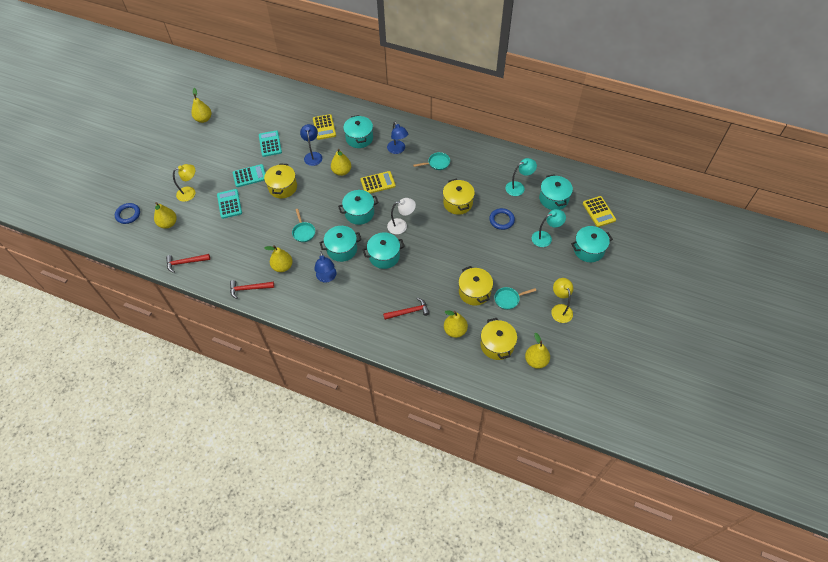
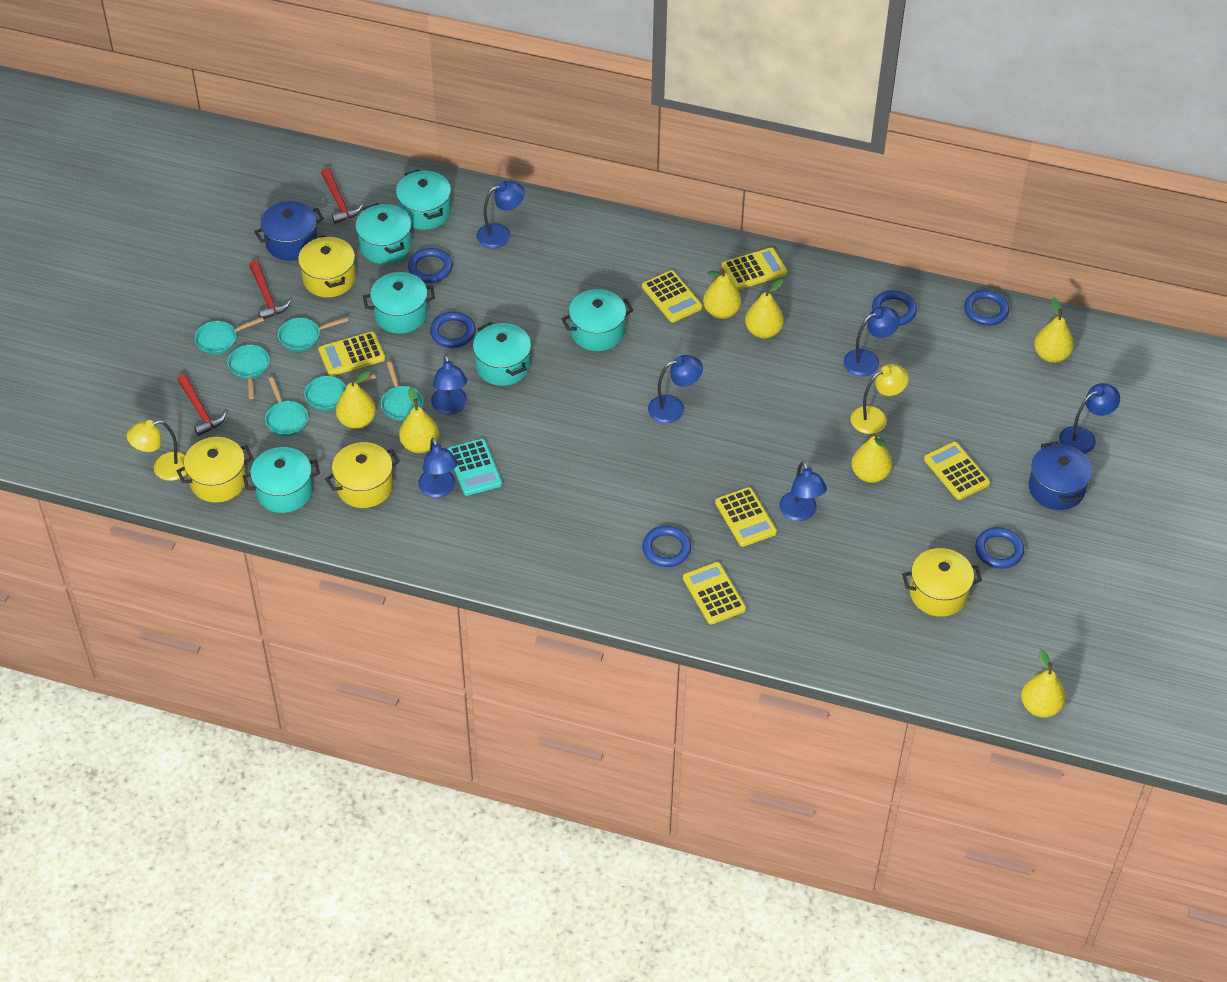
blue lamp: [300,124,322,166] [314,251,337,283] [387,122,408,154] = 3 -> [418,438,458,498] [431,355,467,415] [477,181,525,248] [648,355,703,423] [779,461,827,521] [844,306,900,376] [1059,383,1120,454] = 7
blue pot: none = 0 -> [254,201,324,261] [1029,441,1092,510] = 2
blue ring: [115,203,140,224] [489,208,515,230] = 2 -> [408,248,453,283] [430,312,476,348] [642,526,691,567] [872,290,917,326] [964,290,1009,326] [975,527,1024,569] = 6
turquoise calculator: [217,189,242,219] [233,164,265,187] [259,130,282,157] = 3 -> [447,439,502,496] = 1
turquoise lamp: [506,158,537,196] [532,209,566,247] = 2 -> none = 0
turquoise pan: [292,209,315,242] [413,152,450,170] [494,287,536,310] = 3 -> [194,317,264,355] [227,345,269,399] [265,377,308,436] [278,317,348,352] [304,374,376,411] [381,362,423,421] = 6
white lamp: [387,198,416,234] = 1 -> none = 0
yellow calculator: [313,114,336,140] [361,171,396,194] [583,196,616,227] = 3 -> [318,332,385,376] [642,270,702,322] [683,562,746,624] [715,487,777,547] [722,247,787,290] [924,442,990,500] = 6
yellow pear: [154,202,177,229] [191,88,211,123] [264,245,293,272] [331,149,351,176] [444,310,468,338] [525,333,550,369] = 6 -> [336,371,376,429] [399,387,439,453] [703,268,741,319] [745,279,784,339] [851,433,892,483] [1021,650,1066,717] [1034,297,1074,363] = 7

